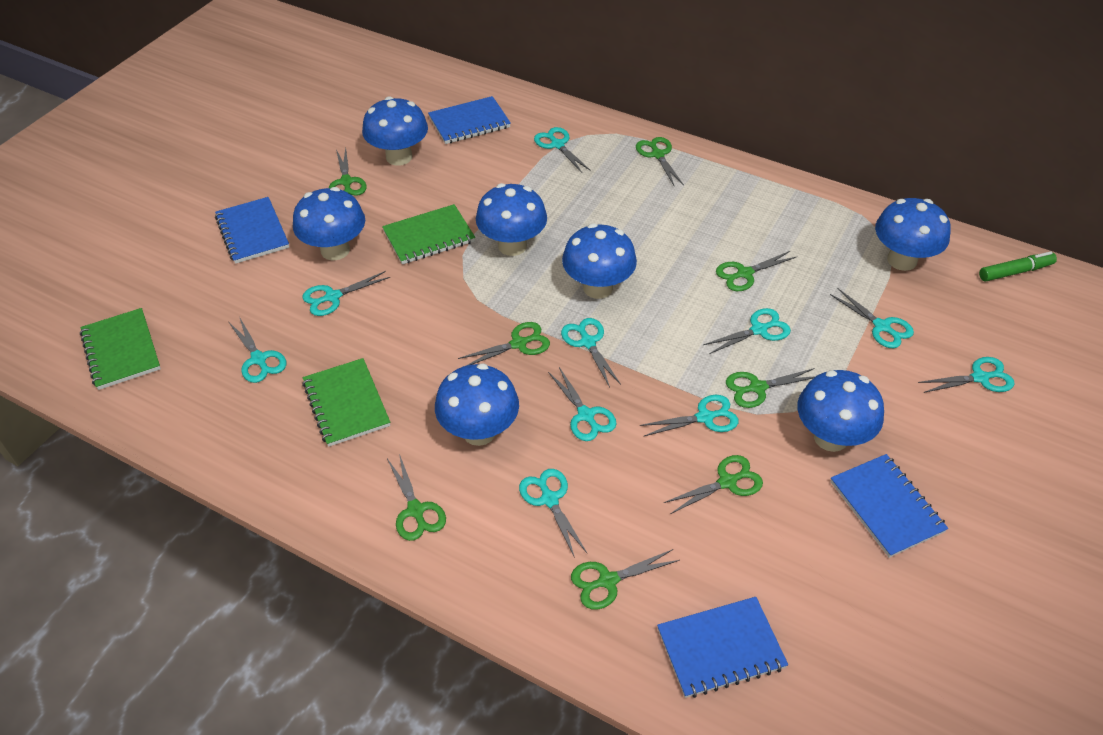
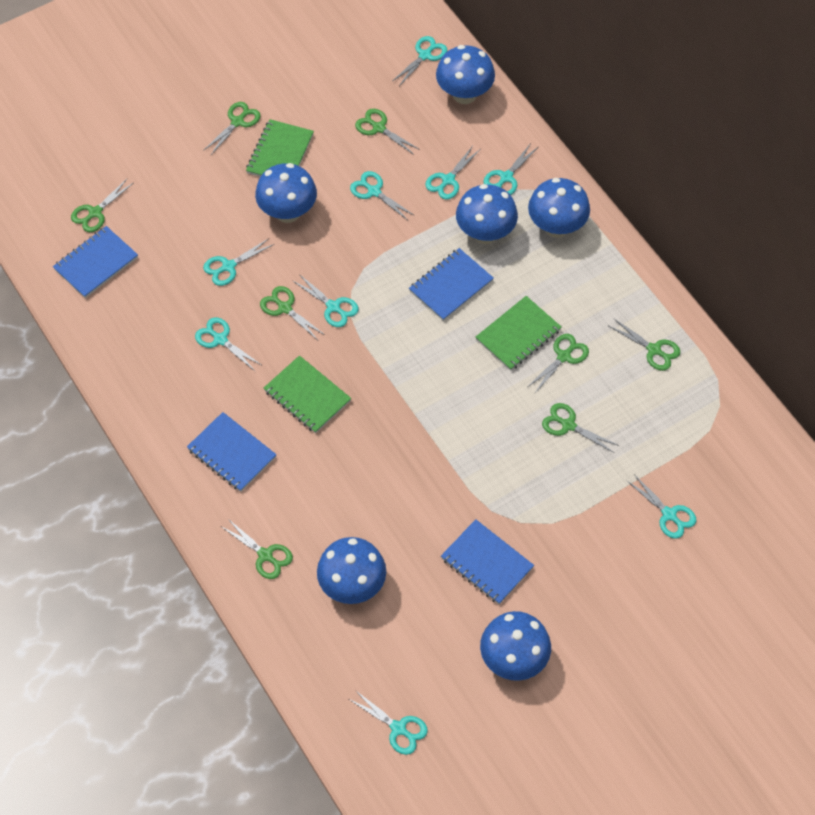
blue mushroom: [293,187,365,261] [362,96,428,166] [435,363,519,446] [476,183,547,256] [562,223,637,299] [798,370,884,452] [875,198,951,271] = 7 -> [255,163,317,223] [317,537,386,604] [436,45,495,104] [456,184,518,244] [480,611,551,681] [528,178,590,238] = 6
green marker: [979,251,1057,282] = 1 -> none = 0
turquoise scissors: [230,318,286,383] [303,271,390,316] [519,469,587,558] [534,127,591,173] [548,367,617,441] [561,318,621,387] [640,395,739,436] [703,308,791,354] [830,288,914,348] [918,357,1014,393] = 10 -> [195,317,261,371] [203,238,274,286] [293,274,359,327] [349,690,428,755] [350,171,415,221] [393,36,447,86] [425,146,481,200] [484,143,538,195] [626,474,696,539] = 9

